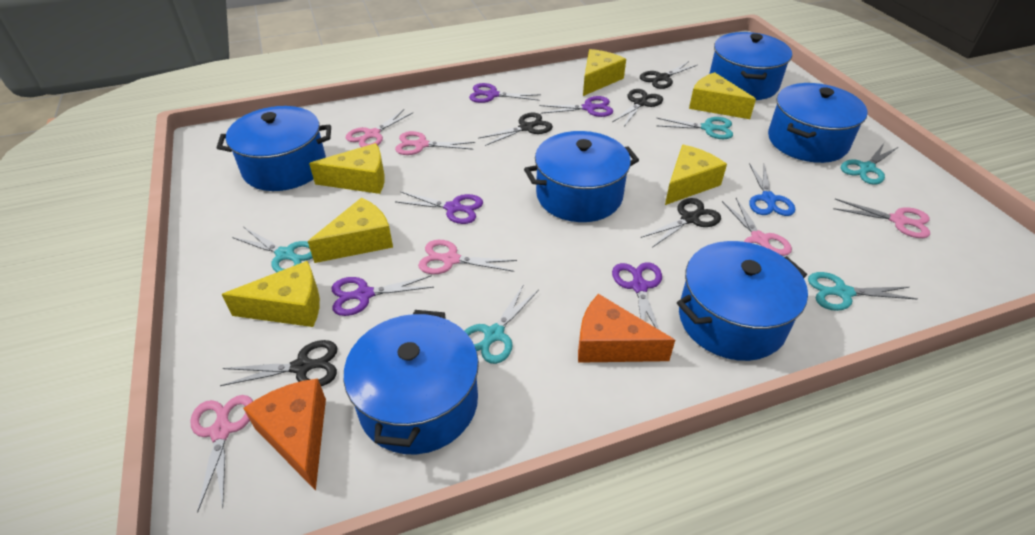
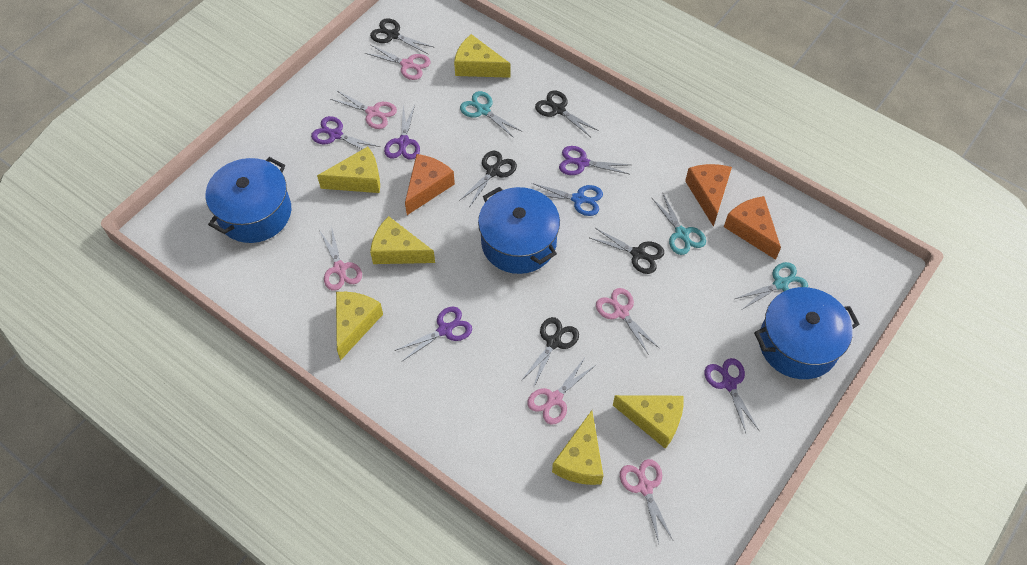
blue pot: [217,106,331,191] [344,310,479,454] [524,131,639,222] [677,241,808,361] [709,32,792,100] [768,83,868,163] = 6 -> [206,157,291,243] [478,187,560,274] [754,287,860,379] = 3
orange cheese: [243,379,326,491] [578,294,675,363] = 2 -> [405,154,455,215] [685,164,732,227] [724,196,781,260] = 3
turquoise scissors: [232,227,313,272] [465,284,539,364] [656,117,733,139] [808,272,918,311] [841,143,898,185] = 5 -> [460,91,523,138] [651,194,706,255] [735,262,808,309] = 3

